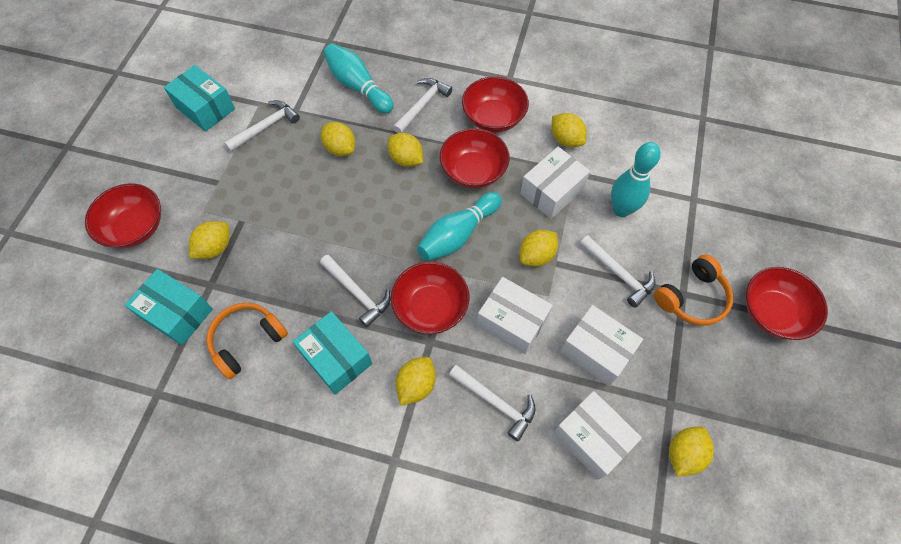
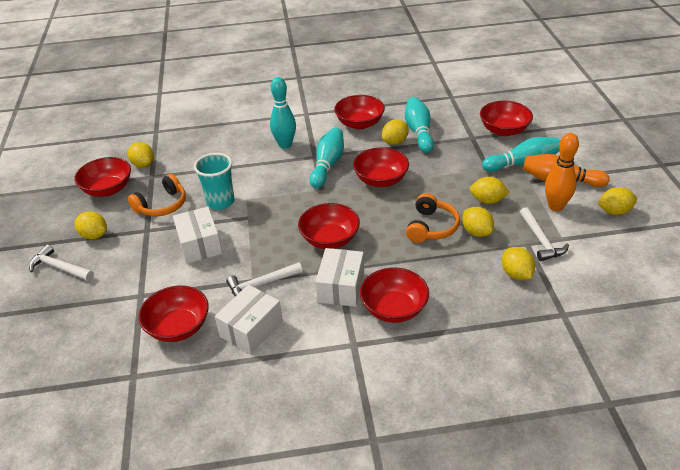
orange bowling pin: none = 0 -> [523,154,610,187] [545,133,579,211] = 2
red bowl: [85,184,161,248] [391,262,469,334] [440,128,510,188] [462,76,529,132] [746,267,828,340] = 5 -> [74,157,131,197] [138,285,209,342] [298,203,360,249] [334,95,385,129] [353,147,409,187] [360,267,429,323] [480,101,533,136] = 7
turquoise bowling pin: [323,43,394,114] [417,192,502,261] [611,142,661,217] = 3 -> [270,77,296,149] [310,127,344,188] [405,97,434,153] [482,137,560,172] = 4
turquoise box: [124,269,213,345] [164,65,235,132] [293,311,372,395] = 3 -> none = 0
turquoise cup: none = 0 -> [194,153,235,210] = 1
white box: [477,277,553,354] [520,147,590,219] [553,391,642,480] [560,305,643,386] = 4 -> [173,207,222,264] [215,285,283,354] [315,248,364,307] = 3
white hammer: [224,100,300,152] [320,255,391,327] [393,78,452,133] [449,365,536,441] [580,235,655,308] = 5 -> [29,244,94,281] [226,262,303,296] [520,207,569,261] = 3

